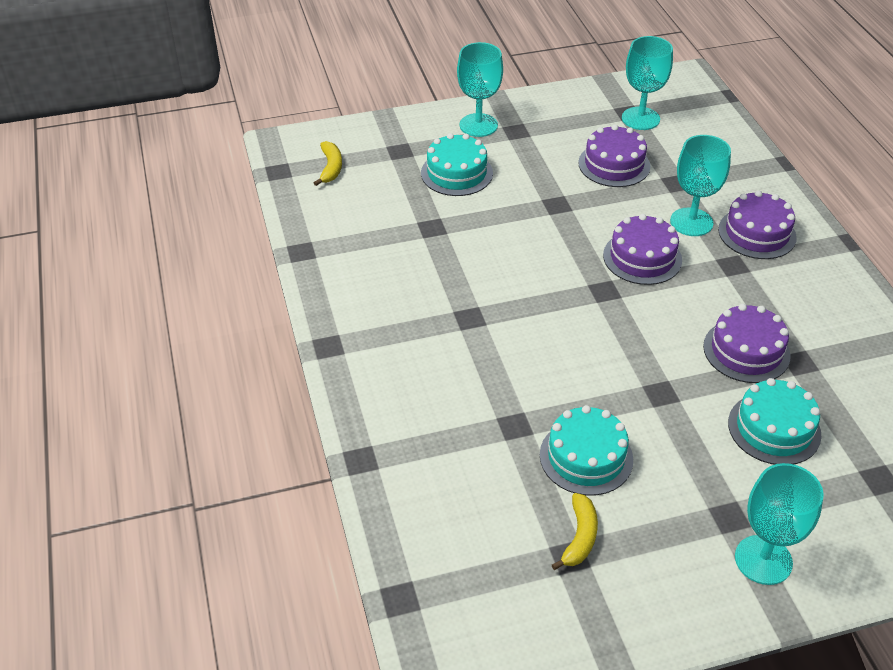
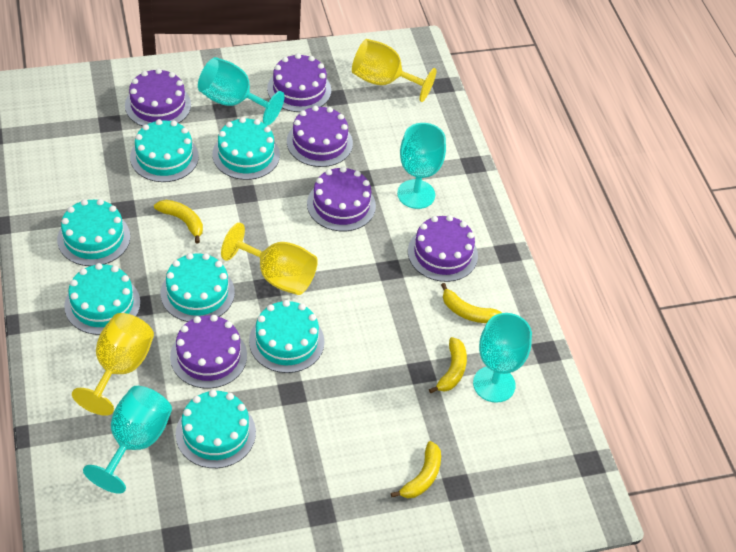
purple cake: [578,124,650,187] [603,214,682,285] [703,304,791,383] [718,190,797,259] = 4 -> [125,68,191,126] [170,315,247,389] [267,53,331,112] [287,106,353,167] [307,166,376,231] [408,215,478,282] = 6
turquoise cake: [421,133,493,196] [540,405,633,496] [728,378,822,465] = 3 -> [57,199,130,266] [64,263,140,335] [130,119,199,182] [161,253,235,322] [176,390,256,468] [212,117,280,180] [249,300,324,373] = 7
yellow banana: [314,141,342,186] [552,493,598,570] = 2 -> [154,200,203,244] [391,441,441,498] [429,337,467,393] [441,283,502,323] = 4
yellow goblet: none = 0 -> [72,313,154,416] [221,222,318,295] [352,39,437,102] = 3

